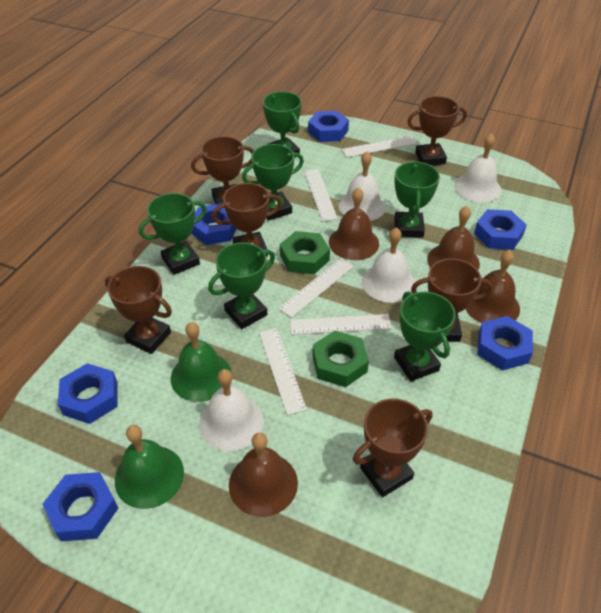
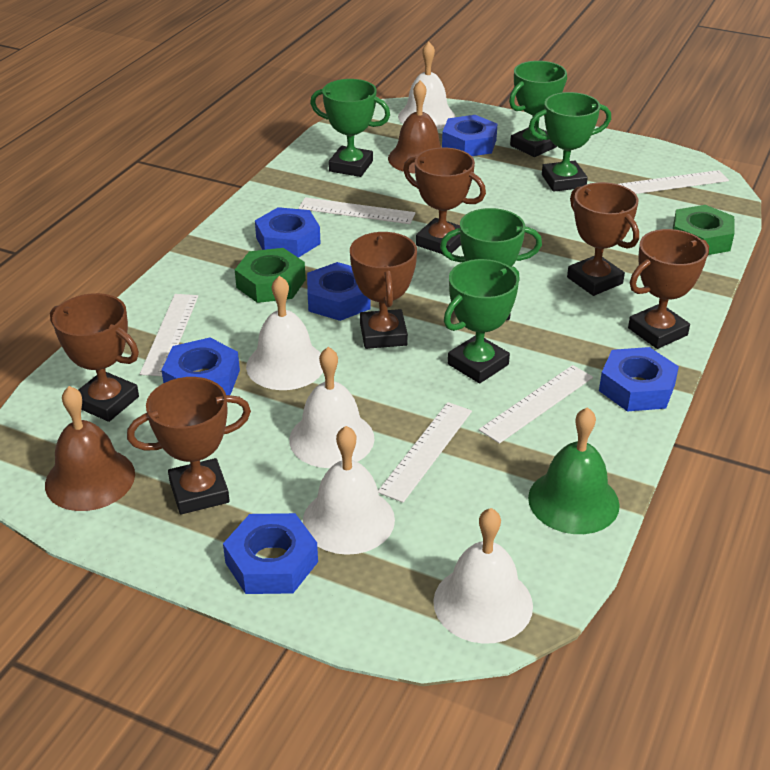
brown bell: [229,433,298,517] [329,187,379,260] [427,206,480,270] [466,250,520,323] = 4 -> [45,386,135,511] [388,81,441,174] = 2
green bell: [115,425,184,509] [171,322,231,402] = 2 -> [528,407,620,534] = 1
green trophy: [139,193,207,275] [208,242,275,329] [242,144,304,221] [263,92,302,157] [394,161,440,237] [394,291,456,381] = 6 -> [310,79,390,177] [440,208,542,320] [444,259,520,383] [509,61,567,157] [529,92,611,192] = 5
white bell: [199,369,264,451] [338,151,386,221] [362,227,415,303] [454,133,501,203] = 4 -> [246,275,323,390] [289,347,374,468] [303,426,395,555] [398,42,456,129] [433,508,533,644] = 5

